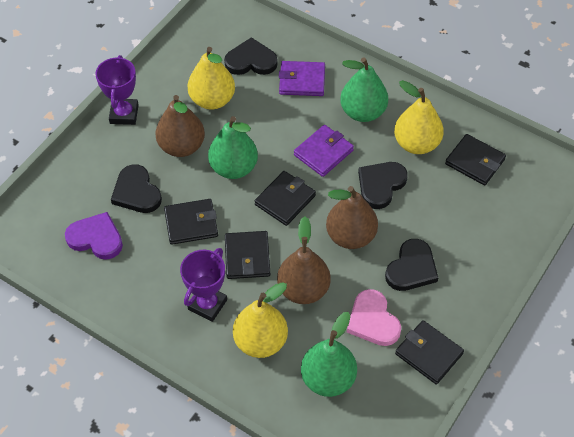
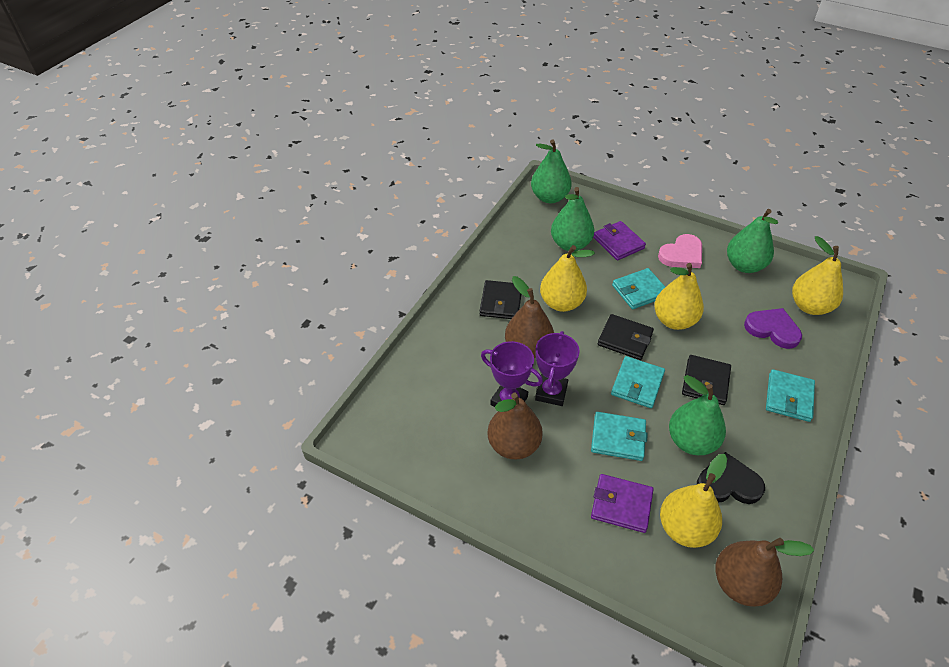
black heart: [111,164,162,213] [224,37,278,75] [358,162,408,209] [385,239,438,291] = 4 -> [697,452,765,504] = 1
black wallet: [164,199,218,245] [225,231,270,279] [255,171,316,226] [395,320,464,384] [445,134,506,185] = 5 -> [480,280,521,319] [598,314,654,360] [682,355,731,405] = 3
green pear: [208,116,258,179] [301,312,357,397] [340,57,388,122] = 3 -> [531,140,572,203] [551,187,594,251] [669,375,726,455] [727,209,778,273] = 4
turquoise wallet: none = 0 -> [591,412,648,461] [611,356,665,408] [612,268,665,309] [766,369,815,422] = 4
yellow pear: [187,47,235,109] [233,282,288,358] [394,80,444,154] = 3 -> [540,245,595,312] [654,263,704,330] [660,454,727,548] [792,236,843,315] = 4

